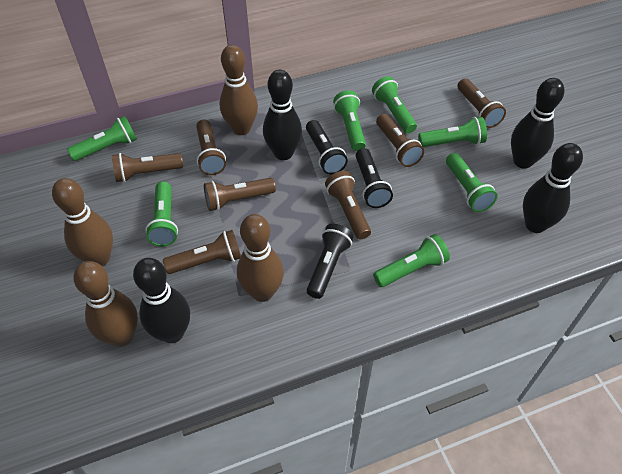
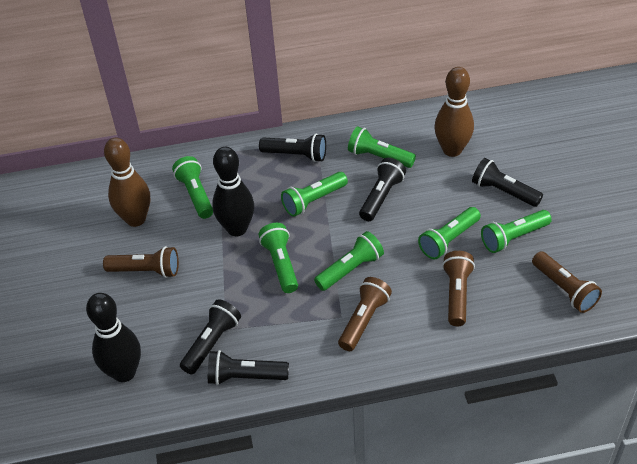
black bowling pin: [133,258,190,343] [263,70,302,160] [511,78,564,169] [523,143,583,233] = 4 -> [86,293,141,382] [212,147,254,236] = 2
black flashlight: [306,120,348,175] [307,224,354,299] [356,148,393,208] = 3 -> [180,299,241,375] [208,350,289,385] [259,133,326,162] [359,158,406,221] [472,158,543,207] = 5
brown bowling pin: [52,178,113,266] [74,261,138,347] [220,45,258,135] [237,214,284,302] = 4 -> [104,138,150,227] [435,67,474,157] = 2
brown flashlight: [112,153,183,182] [163,230,241,274] [196,120,226,175] [204,178,276,211] [325,171,371,239] [376,114,424,167] [458,78,506,128] = 7 -> [103,246,179,278] [338,277,392,351] [442,251,475,326] [532,251,602,313] = 4

